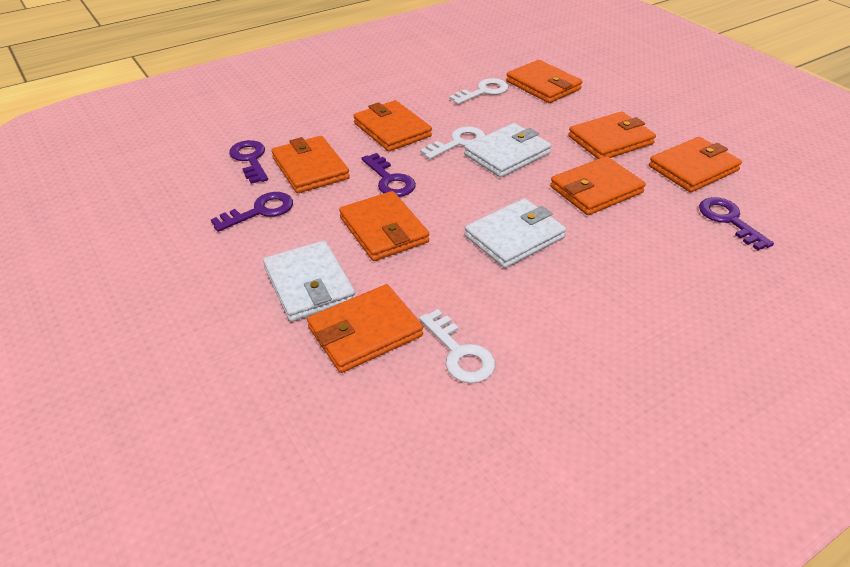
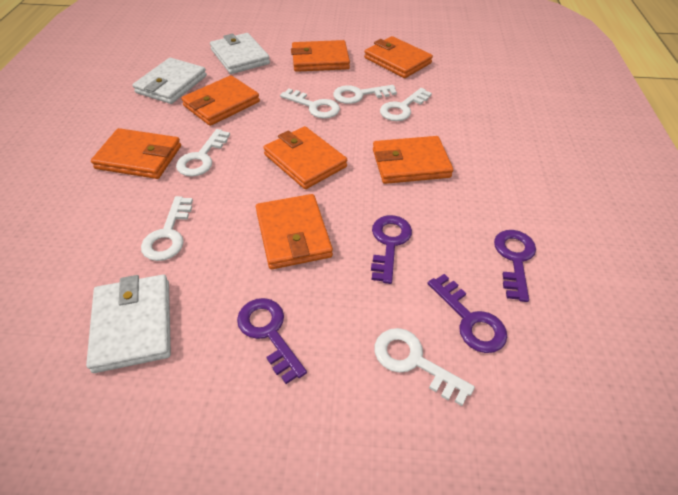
orange wallet: [271,136,350,193] [307,284,423,373] [339,191,429,261] [353,100,432,152] [506,60,582,103] [550,156,646,215] [568,111,656,159] [649,137,742,192] = 8 -> [91,128,181,179] [181,75,260,126] [256,194,333,269] [263,126,347,189] [291,40,350,72] [364,36,433,78] [373,136,453,184] = 7
white key: [419,309,495,383] [420,127,485,160] [449,78,509,105] = 3 -> [141,196,193,261] [176,129,230,177] [280,89,340,119] [333,85,397,104] [375,328,475,406] [380,88,432,121] = 6

